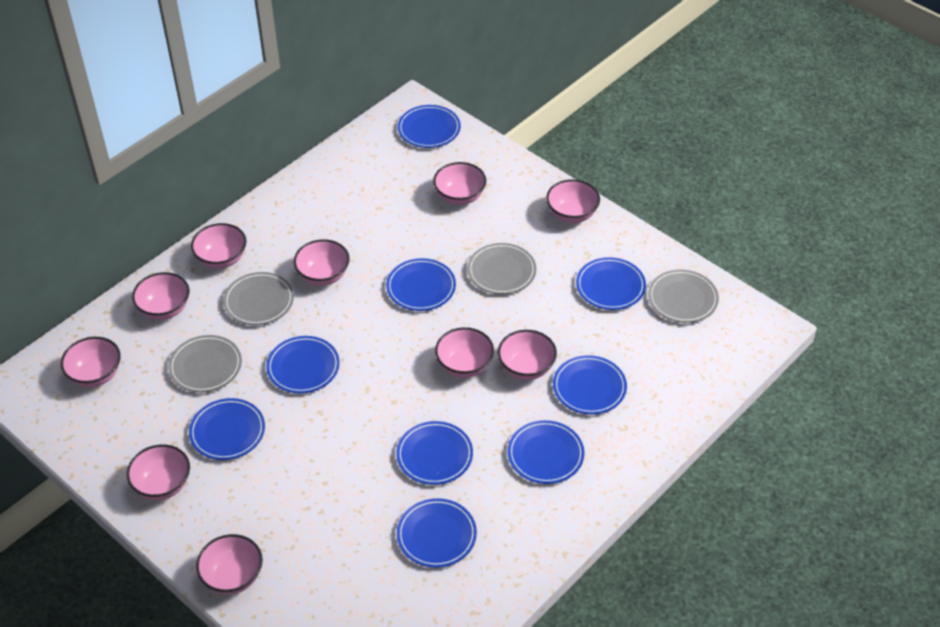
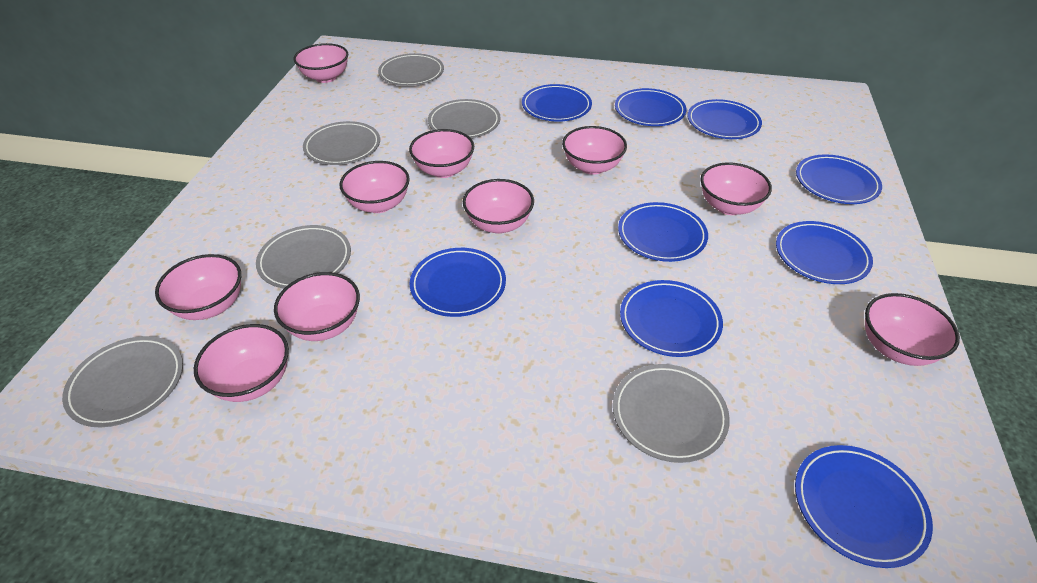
grey plate: [168,335,242,393] [223,272,294,325] [467,243,536,295] [648,270,719,323] = 4 -> [62,336,183,427] [256,225,351,288] [303,121,380,165] [378,53,444,86] [428,99,501,138] [613,364,730,463] = 6

